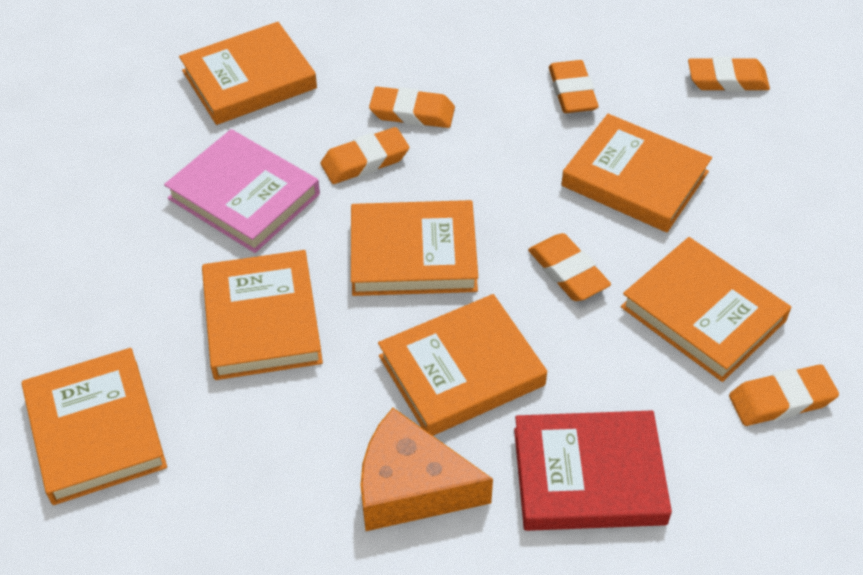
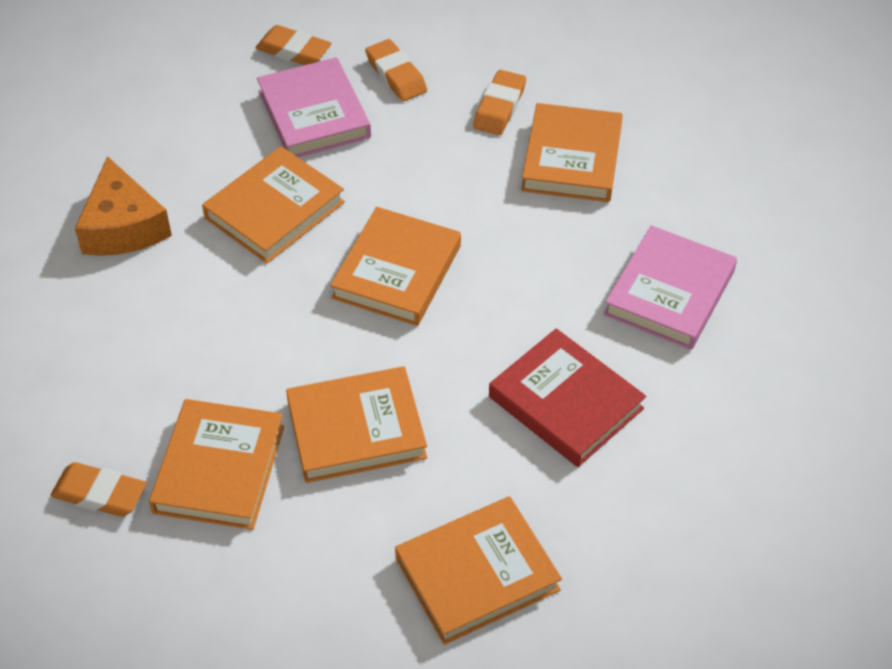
orange book: [22,348,167,505] [179,22,317,125] [202,250,323,380] [351,200,478,296] [378,294,547,436] [561,114,712,232] [621,237,791,382] = 7 -> [149,399,284,530] [202,146,345,263] [286,367,427,483] [330,207,461,326] [395,496,562,645] [521,103,623,202] = 6
orange eraser: [321,127,409,184] [369,87,455,128] [528,233,611,301] [549,60,599,113] [688,56,770,92] [729,364,839,426] = 6 -> [50,462,146,517] [256,25,332,65] [365,39,427,101] [473,70,526,135] = 4
pink book: [164,129,320,253] = 1 -> [257,57,371,157] [604,225,737,350] = 2

